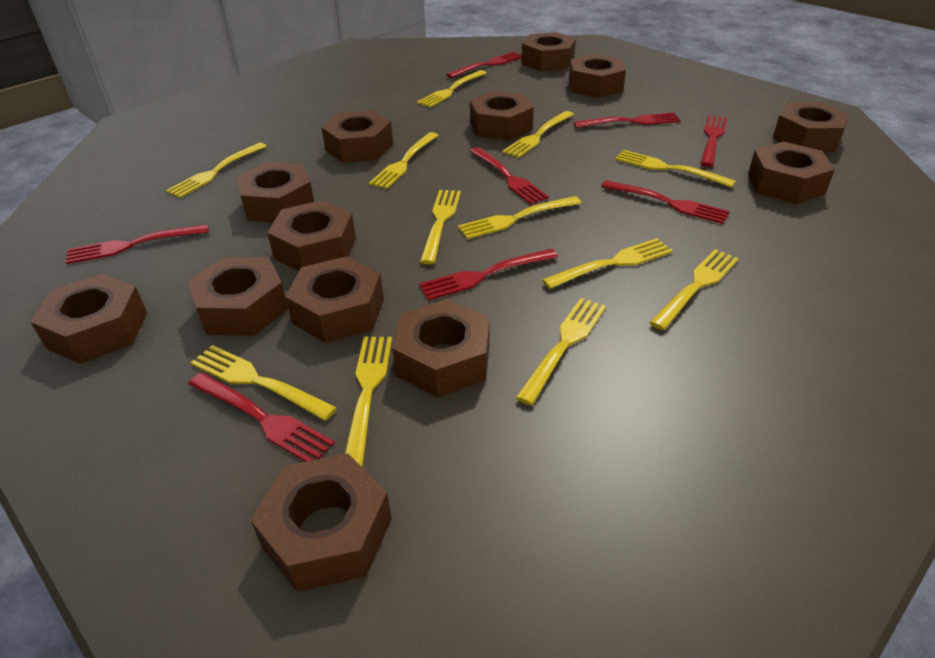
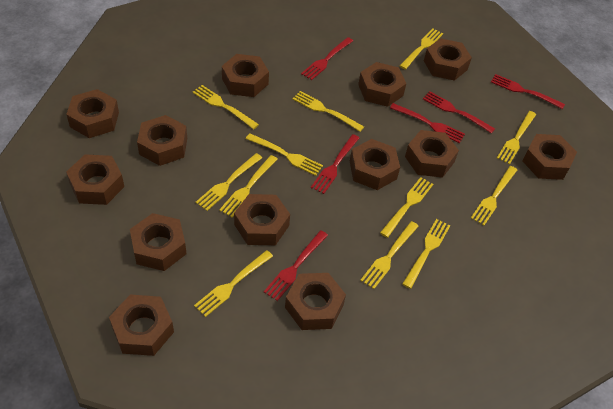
red fork: [65,224,209,264] [188,372,335,462] [419,249,558,301] [446,52,522,78] [470,147,549,204] [574,112,681,128] [601,180,730,224] [700,115,727,167] = 8 -> [264,230,328,301] [301,37,353,80] [311,134,359,194] [390,103,465,143] [423,91,495,134] [491,74,565,109] = 6

